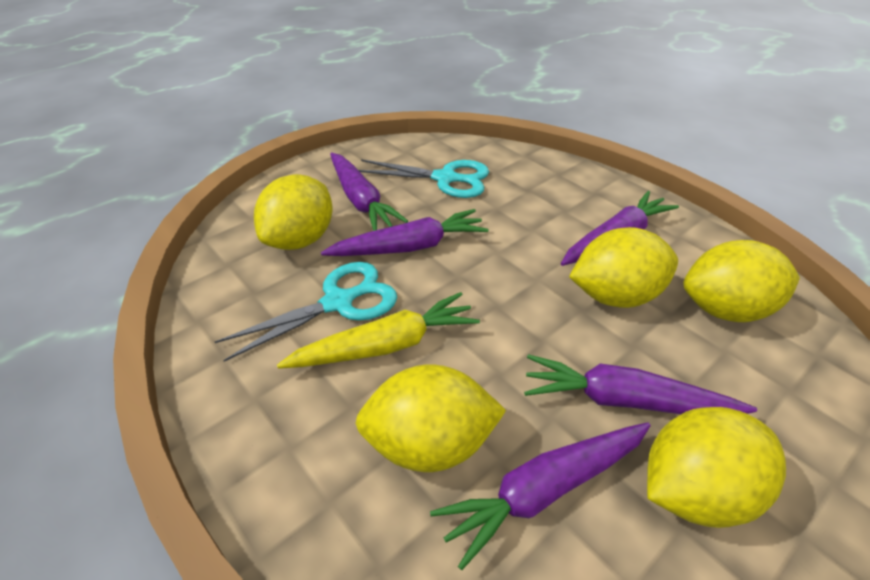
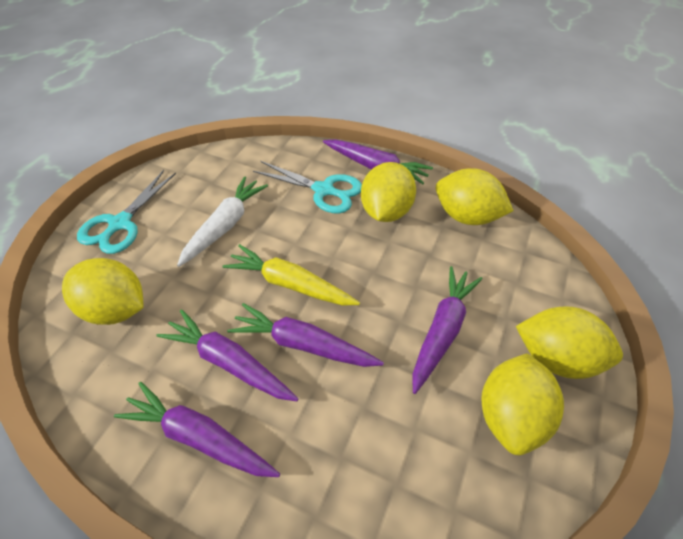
white carrot: none = 0 -> [177,177,268,267] = 1

